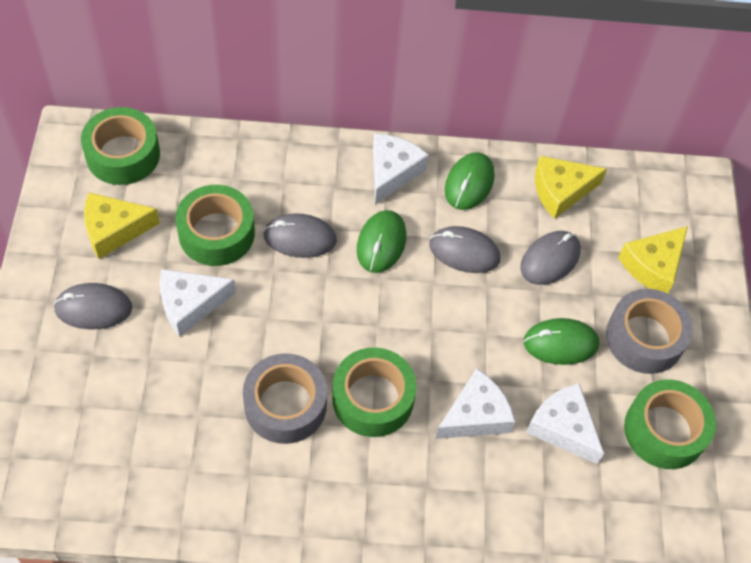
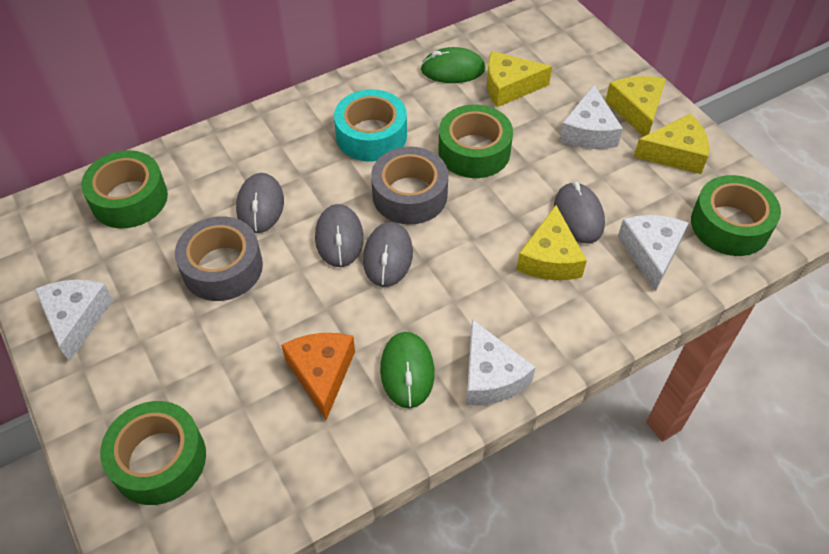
green mouse: [357,210,406,273] [445,152,494,210] [523,318,599,365] = 3 -> [380,332,435,408] [420,47,485,83] = 2
orange cheese: none = 0 -> [281,333,355,420] = 1
turquoise tape: none = 0 -> [334,89,407,162] = 1
yellow cheese: [84,193,160,259] [535,156,607,219] [618,226,688,293] = 3 -> [487,51,552,107] [517,205,587,280] [605,76,666,137] [634,113,709,174] = 4

